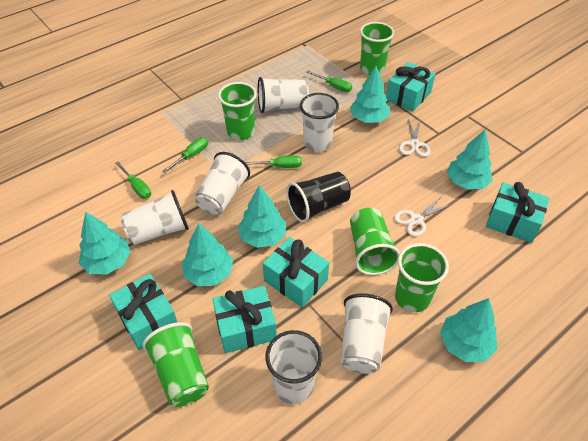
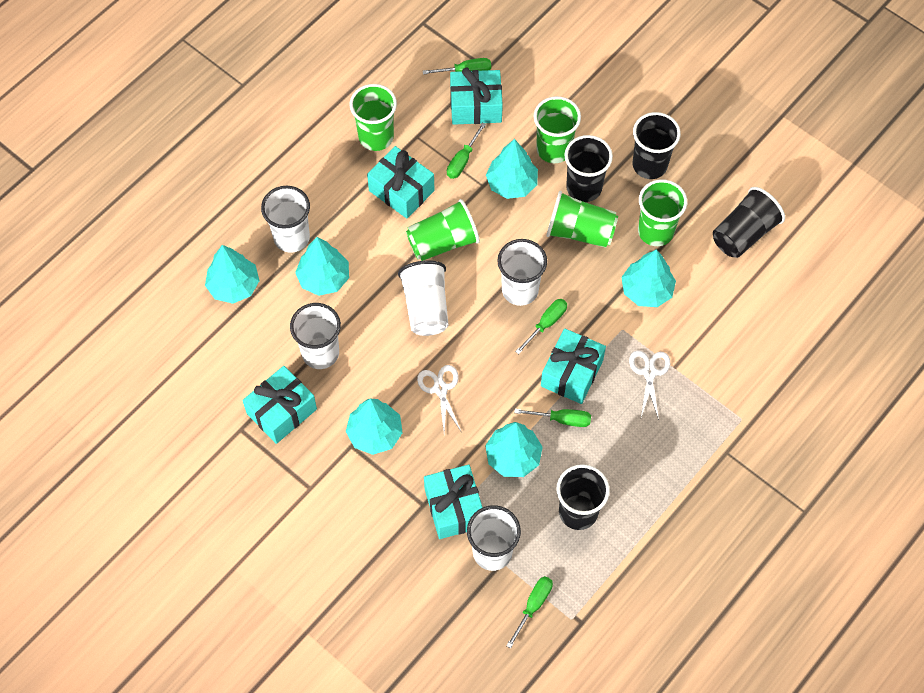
black cup: [286,172,351,223] = 1 -> [556,464,610,530] [565,135,613,202] [633,112,681,179] [713,187,785,258] = 4
green screwdriver: [115,162,151,199] [163,137,208,173] [245,155,302,168] [307,71,352,92] = 4 -> [423,58,491,74] [447,122,486,179] [506,576,553,649] [514,409,591,427] [515,299,567,354] = 5
white cup: [120,190,189,245] [194,152,250,215] [258,77,309,113] [265,330,322,404] [300,93,339,152] [340,294,393,374] = 6 -> [261,186,310,253] [290,303,341,369] [398,260,448,336] [467,505,521,571] [497,239,547,306] = 5

